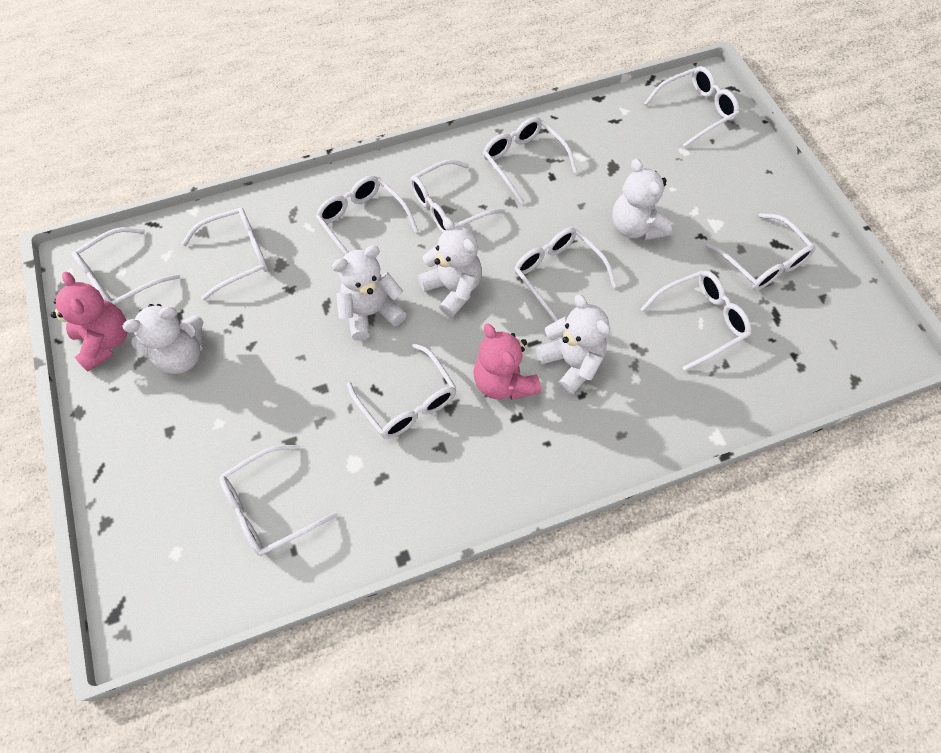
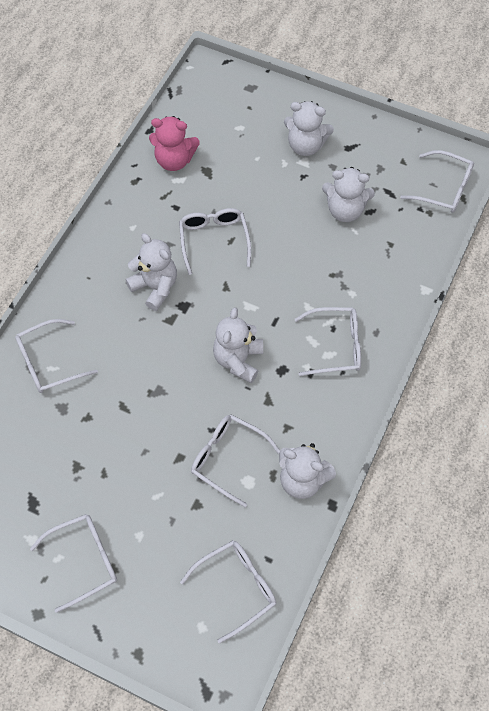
pink teddy bear: [51,272,127,372] [473,323,541,400] = 2 -> [149,116,200,171] = 1
white glasses: [72,227,180,306] [182,207,268,301] [219,445,337,556] [316,175,418,255] [347,343,457,439] [410,159,505,233] [483,117,577,204] [514,227,617,322] [640,271,751,371] [644,66,739,147] [705,213,816,290] = 11 -> [15,319,98,393] [30,514,117,613] [179,208,251,275] [180,540,276,644] [191,414,280,507] [295,307,361,376] [400,150,474,213] = 7

